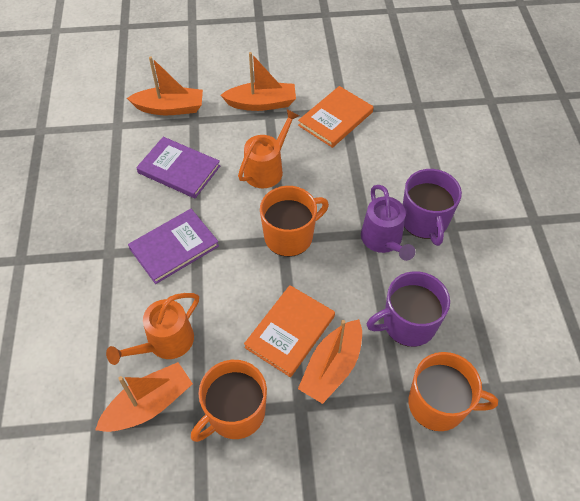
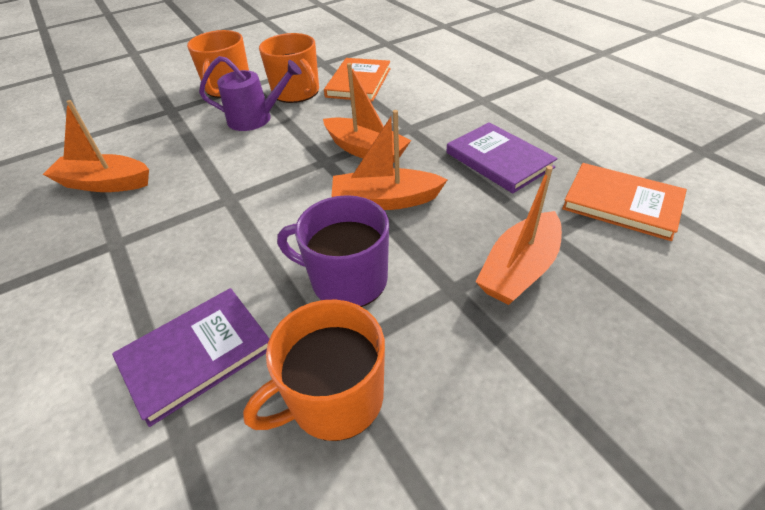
orange watering can: [106,293,199,365] [238,109,299,188] = 2 -> none = 0
purple mug: [367,271,450,347] [403,169,462,246] = 2 -> [277,195,389,307] = 1

